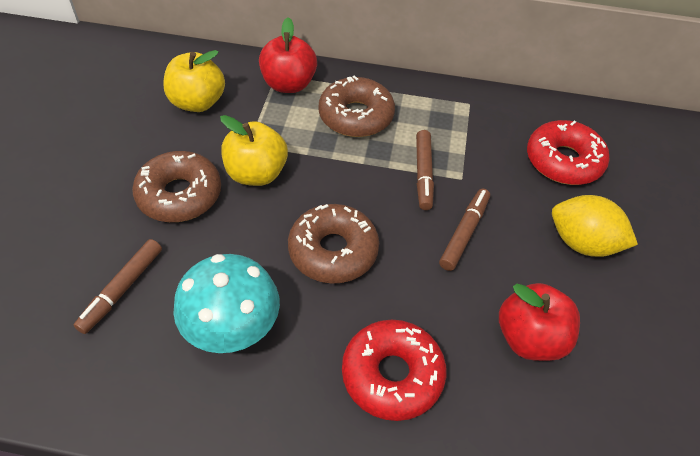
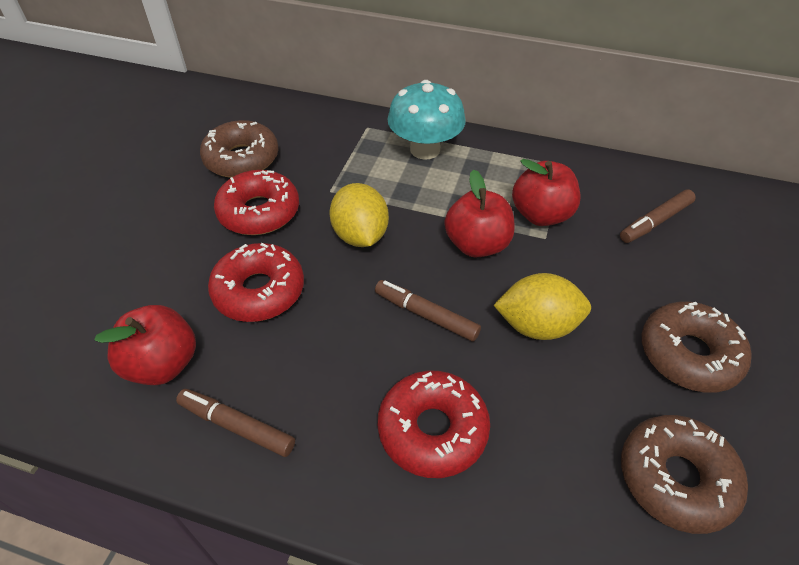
red apple: [259,17,317,93] [499,283,580,361] = 2 -> [94,305,196,385] [445,170,515,257] [512,159,581,226] = 3
red donut: [342,319,446,421] [527,120,610,185] = 2 -> [208,243,304,322] [214,170,299,235] [378,371,490,478] = 3
yellow apple: [163,50,225,112] [220,115,288,186] = 2 -> none = 0
yellow lemon: [552,195,638,257] = 1 -> [330,183,389,247] [493,273,591,340] = 2

